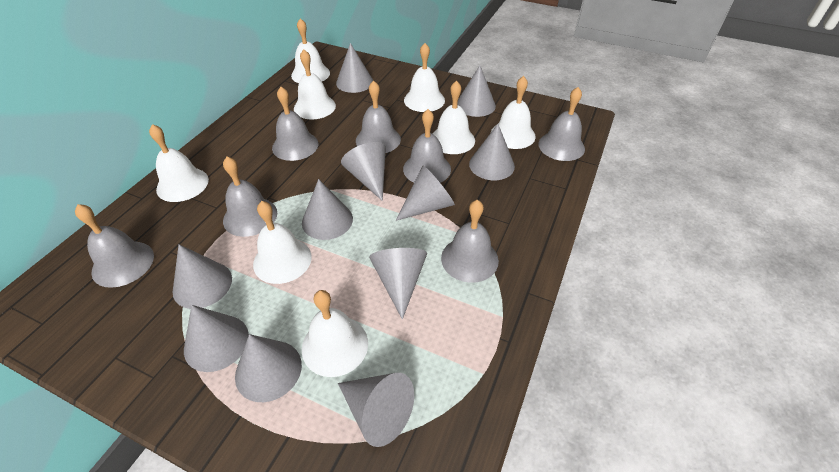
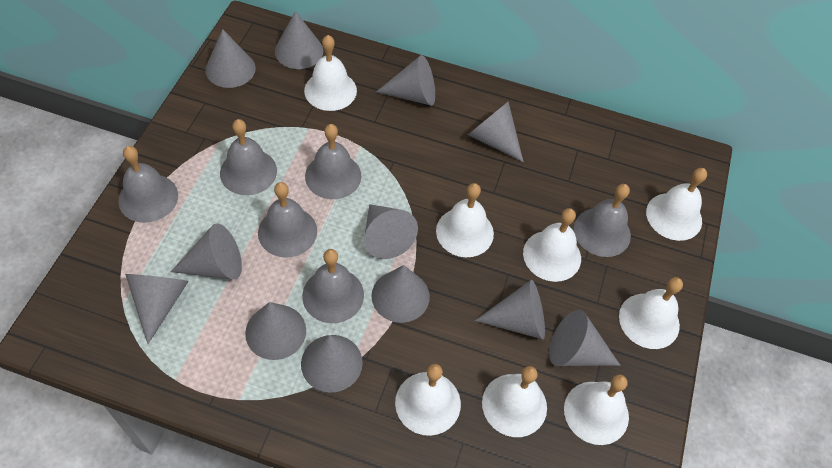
grey bell: [75,204,154,288] [223,157,277,237] [272,87,318,161] [356,80,401,153] [403,109,451,183] [441,200,499,283] [538,87,585,161] = 7 -> [118,146,178,223] [220,119,277,195] [258,182,317,258] [302,249,364,323] [305,124,361,199] [574,184,631,257] = 6
grey cone: [173,245,232,309] [184,305,249,372] [235,334,302,402] [302,179,353,240] [336,43,373,93] [338,373,414,447] [341,142,386,201] [369,248,427,320] [396,166,455,221] [457,65,496,117] [469,124,515,180] = 11 -> [125,274,189,344] [171,223,242,280] [205,29,256,88] [245,302,306,360] [275,11,323,69] [301,335,363,393] [364,204,418,259] [371,265,430,323] [376,55,435,106] [468,102,524,162] [475,280,545,339] [549,310,620,366] = 12

